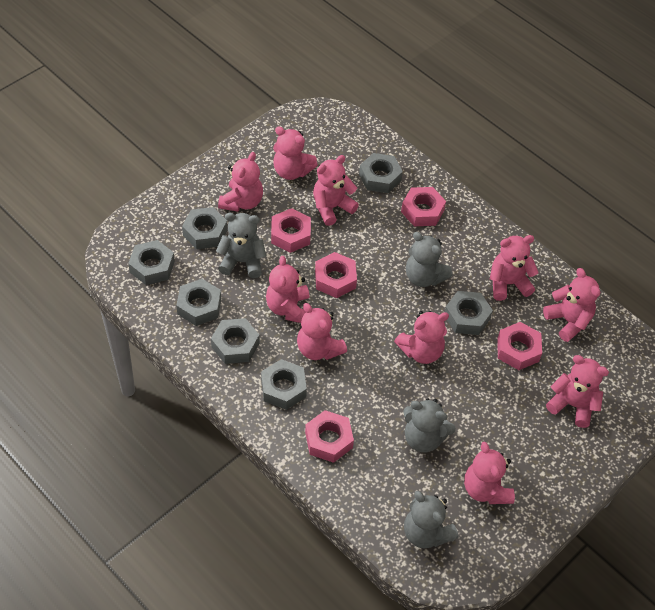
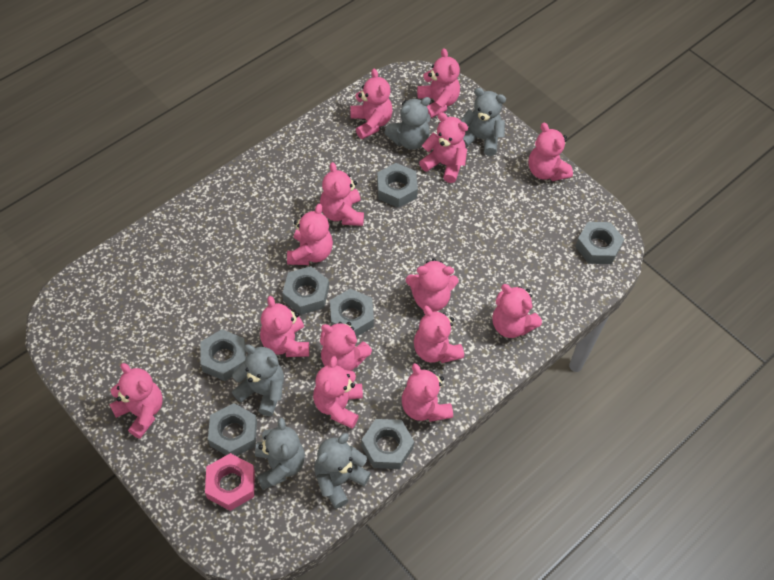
grey teddy bear: [216,213,266,278] [403,399,456,453] [404,491,458,548] [406,232,453,287] = 4 -> [232,344,284,416] [255,418,305,490] [314,433,371,509] [384,97,431,150] [461,88,506,156] = 5
pink nut: [271,208,311,253] [305,410,354,463] [315,252,357,298] [401,187,446,226] [497,322,542,370] = 5 -> [205,453,255,511] = 1
pink teddy bear: [218,152,263,212] [266,256,310,323] [273,126,318,180] [297,303,347,360] [313,155,359,226] [394,311,449,364] [464,442,515,504] [490,235,539,301] [543,268,600,342] [546,355,609,428] = 10 -> [109,363,163,439] [260,296,309,357] [287,204,333,265] [313,356,363,429] [320,162,364,226] [320,322,372,371] [350,69,393,139] [402,363,453,422] [406,258,459,312] [414,306,464,363] [417,48,460,118] [419,112,468,183] [492,284,542,338] [528,123,573,181] = 14

